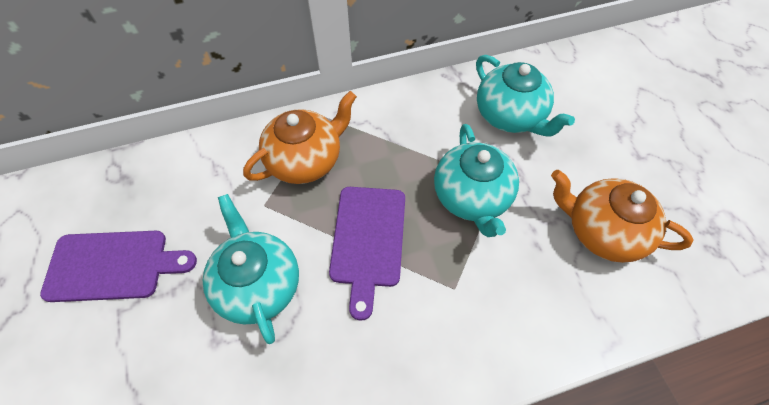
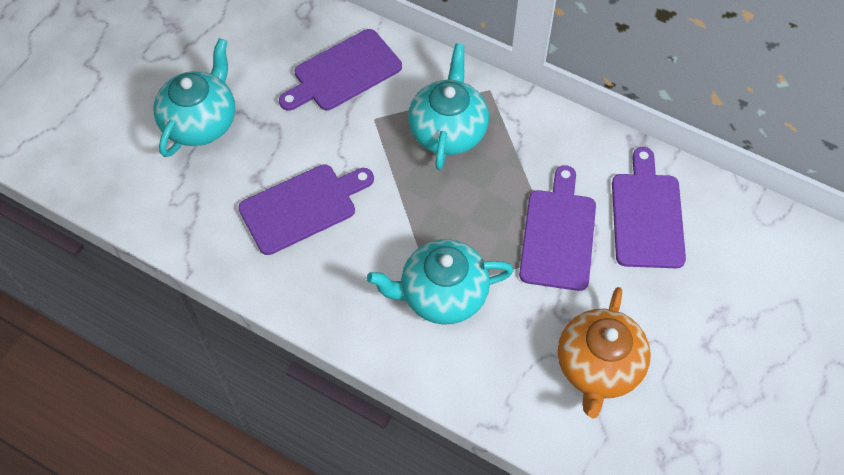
orange teapot: [243,91,357,184] [551,170,694,263] = 2 -> [558,287,651,419] = 1
purple cutting board: [40,231,197,302] [329,187,405,321] = 2 -> [238,164,374,255] [279,29,402,111] [519,165,596,291] [612,147,686,268] = 4

